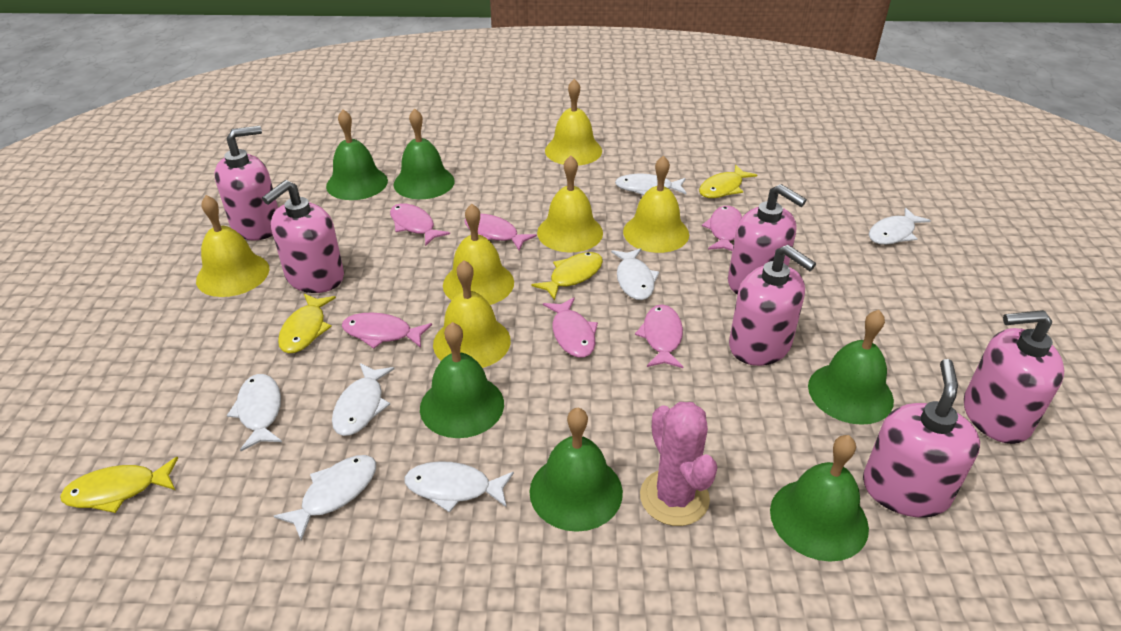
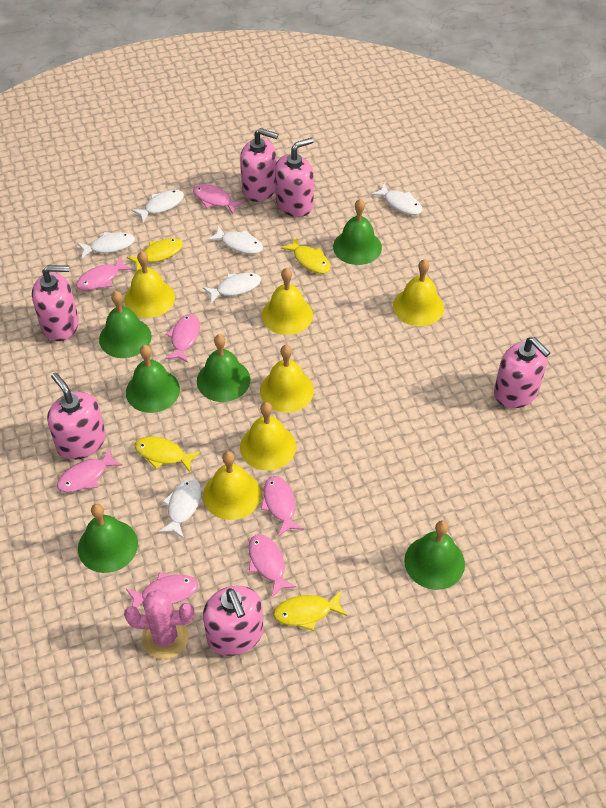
pink fish: [342,313,432,349] [390,203,450,246] [464,214,537,251] [543,297,598,358] [635,305,683,368] [702,206,742,251] = 6 -> [57,448,122,492] [76,256,133,291] [126,572,198,607] [165,314,200,363] [193,184,245,214] [249,534,297,598] [261,476,304,536] = 7
white fish: [227,374,282,451] [274,455,376,541] [332,363,394,436] [405,461,514,513] [611,248,659,300] [615,174,687,195] [869,208,931,245] = 7 -> [77,232,135,259] [131,190,184,222] [158,478,201,539] [203,273,261,303] [208,226,263,254] [371,184,422,215] = 6

